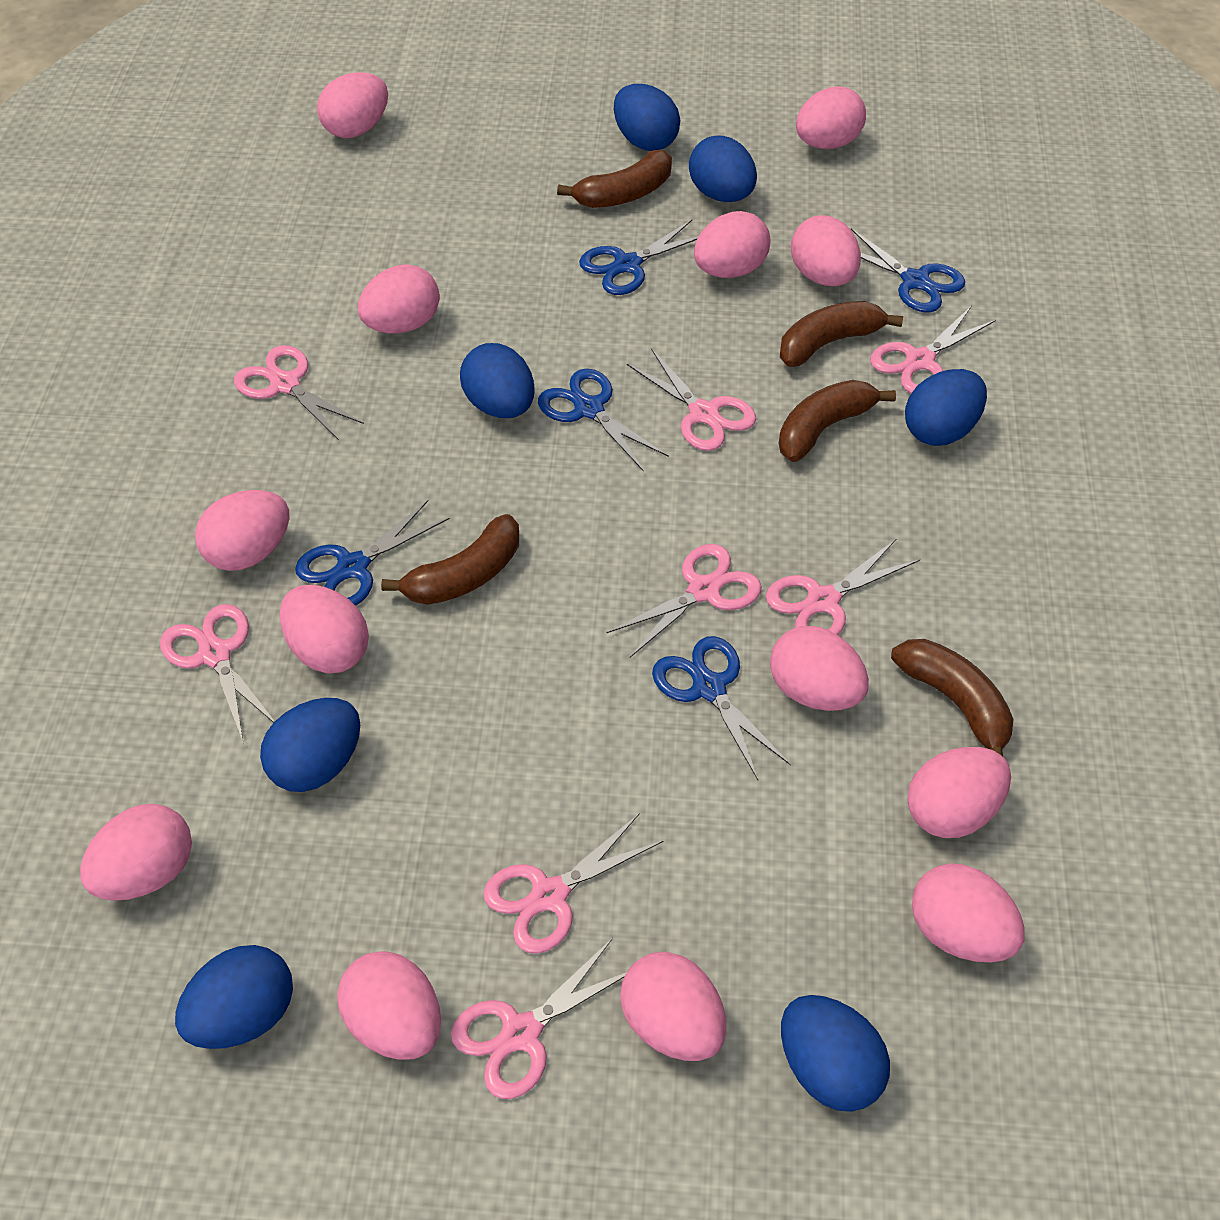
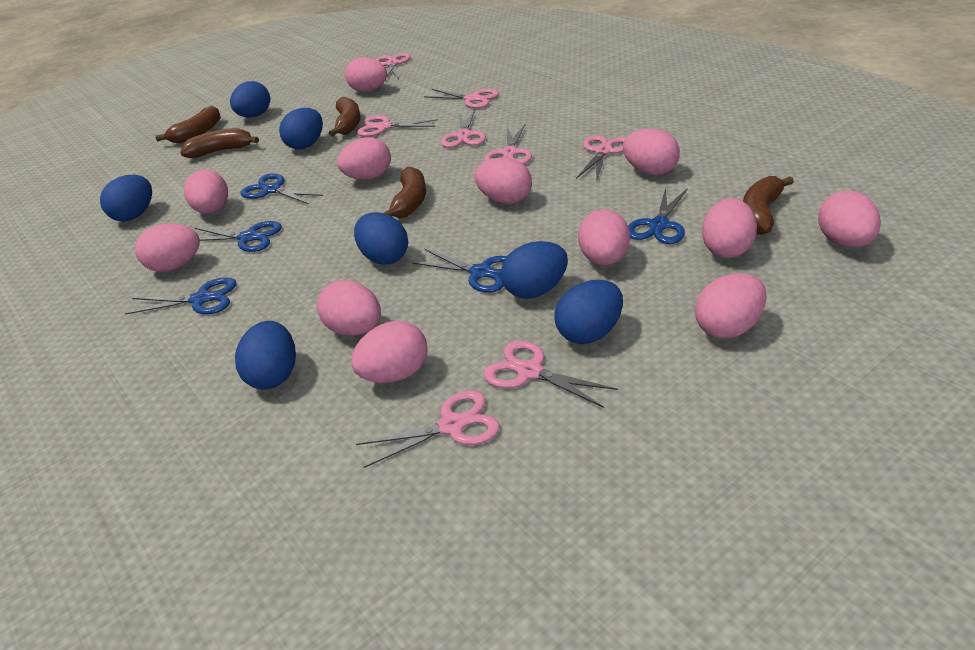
pink egg: [80,804,192,901] [195,490,289,571] [279,585,369,674] [317,72,388,138] [337,951,441,1060] [358,264,440,334] [620,952,726,1061] [694,211,770,278] [770,626,869,711] [791,216,861,286] [796,86,866,149] [907,747,1011,838] [912,863,1025,963] = 13 -> [135,223,200,272] [184,170,228,214] [317,280,381,336] [337,137,391,180] [345,57,387,92] [351,321,428,383] [474,157,532,204] [578,209,630,265] [623,129,680,175] [695,273,766,339] [702,198,757,258] [818,191,881,248] = 12

